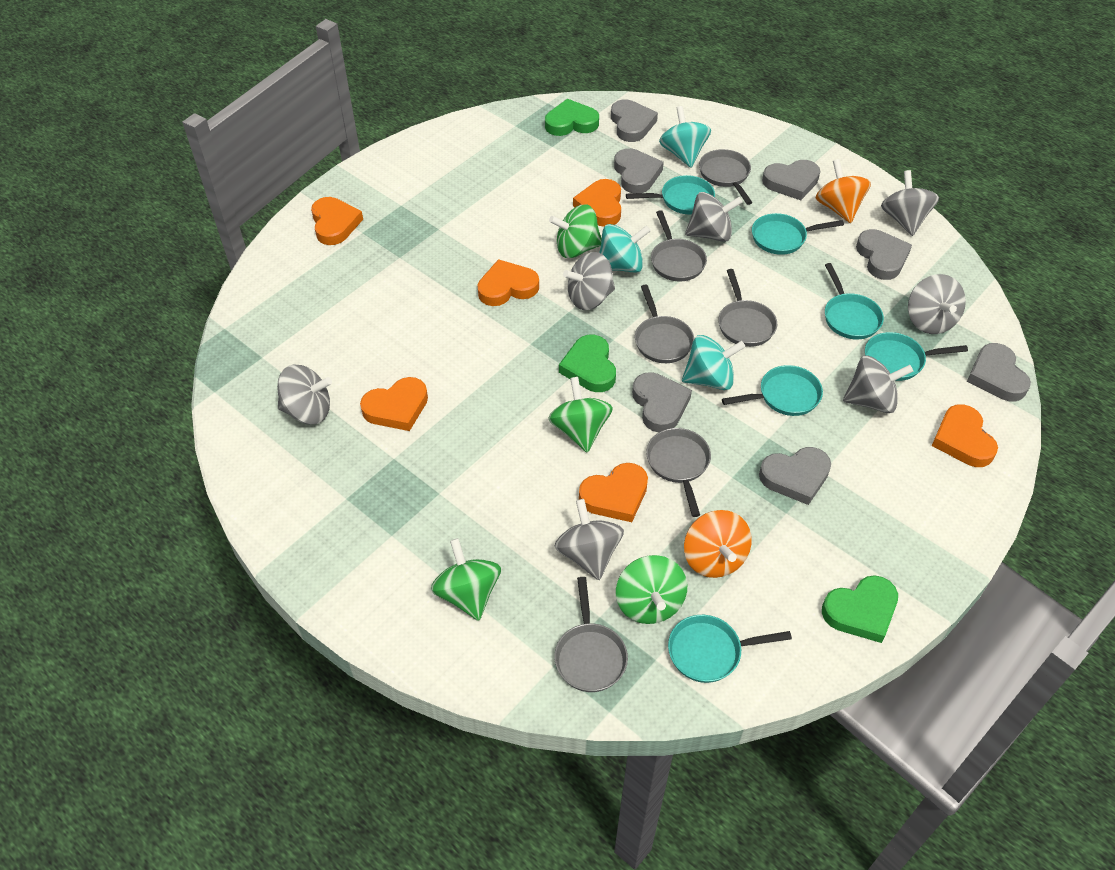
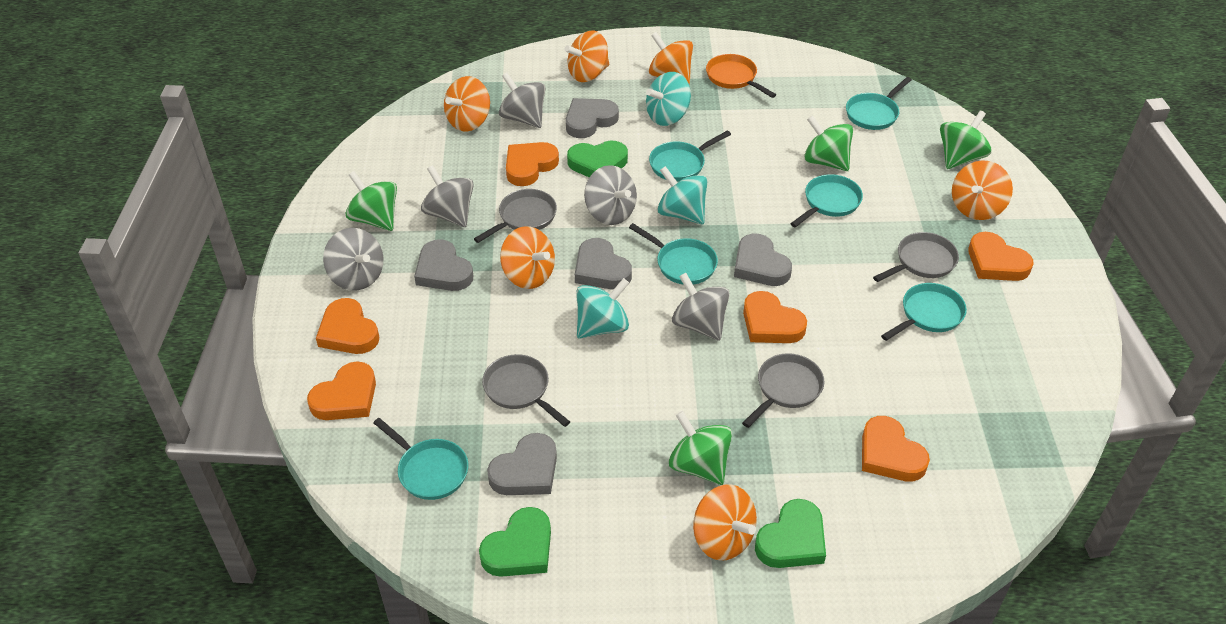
grey heart: [611,99,658,142] [614,148,664,193] [632,372,692,432] [759,447,831,505] [762,160,820,200] [856,229,912,280] [967,343,1031,401] = 7 -> [414,239,473,291] [487,433,557,495] [566,98,619,138] [575,238,632,290] [734,234,792,286] = 5
grey pan: [554,577,628,692] [635,285,694,363] [646,428,711,517] [651,210,707,281] [699,149,753,205] [718,269,777,347] = 6 -> [474,189,557,243] [482,354,570,427] [742,353,824,428] [873,232,959,282] = 4
grey spinning top: [277,364,332,424] [555,499,624,580] [563,252,615,310] [685,192,743,242] [843,356,913,413] [881,170,939,236] [908,274,966,334] = 7 -> [323,228,383,291] [421,165,474,227] [499,73,545,128] [584,165,637,225] [672,273,730,341] = 5
orange pan: none = 0 -> [706,54,776,98] = 1
orange spinning top: [684,510,752,578] [816,159,871,223] = 2 -> [444,76,490,132] [500,226,555,289] [564,30,609,82] [649,32,693,84] [693,484,757,561] [952,161,1013,220] = 6

